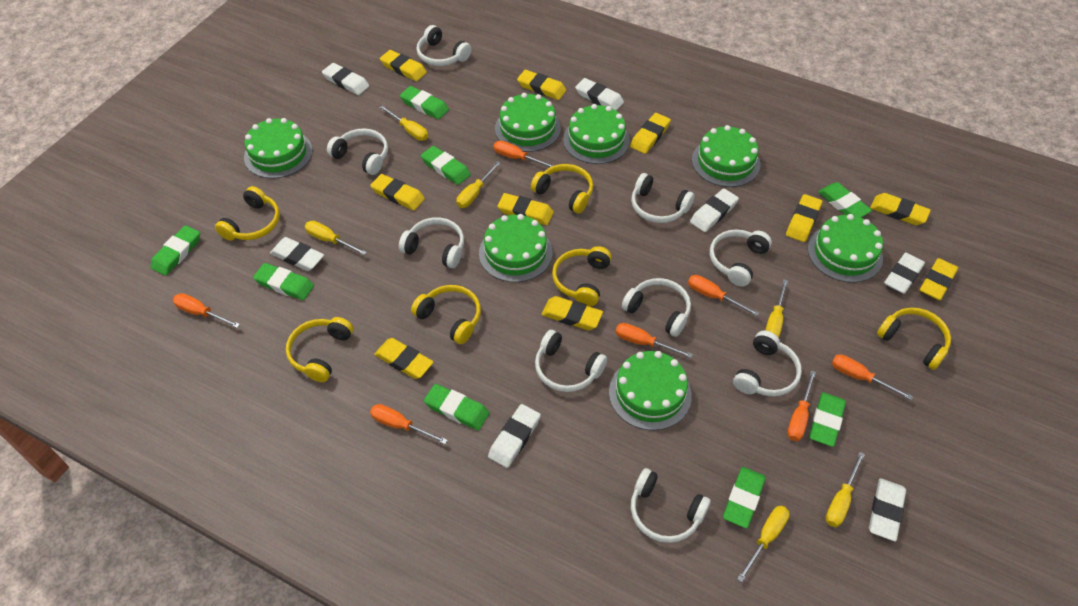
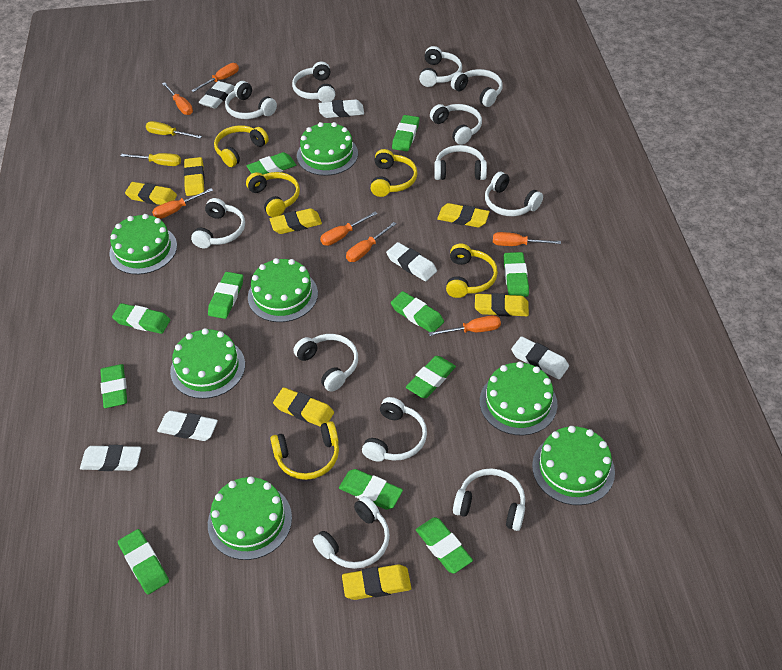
green eraser: [150,225,200,276] [253,263,314,300] [400,86,449,119] [421,146,471,185] [424,384,489,430] [723,467,766,528] [809,392,846,447] [818,182,872,218] = 8 -> [100,364,127,408] [112,303,170,334] [118,529,169,594] [208,272,243,319] [246,152,296,175] [339,469,403,510] [391,291,444,332] [392,115,420,151] [406,356,456,398] [416,517,473,574] [504,252,529,297] = 11
white eraser: [270,237,324,271] [322,63,369,95] [488,404,541,468] [575,78,624,110] [690,188,739,232] [869,478,906,542] [884,252,925,294] = 7 -> [80,445,141,471] [157,411,218,441] [199,81,235,109] [319,99,364,118] [386,242,437,281] [511,336,569,379] = 6
white headphones: [327,128,388,175] [399,217,464,268] [416,25,471,66] [535,330,607,392] [622,278,691,337] [631,173,694,223] [631,468,711,543] [710,230,772,287] [733,331,802,396] = 9 -> [191,198,245,248] [225,81,277,119] [292,62,335,102] [294,334,358,392] [313,496,390,569] [362,397,427,462] [419,46,462,87] [430,104,482,145] [434,145,487,180] [451,69,503,107] [453,468,525,531] [485,172,543,216] = 12
yellow eraser: [370,174,425,210] [374,338,434,379] [380,50,427,81] [497,193,554,225] [517,70,566,100] [541,296,603,330] [630,113,671,154] [786,194,823,242] [870,193,931,225] [920,258,958,300] = 10 -> [125,182,177,205] [184,157,205,196] [269,208,322,234] [273,387,334,427] [342,564,411,600] [437,203,490,228] [475,293,529,317] = 7
yellow headphones: [215,186,280,241] [286,317,354,382] [411,285,481,344] [531,164,593,214] [552,246,612,307] [877,308,951,370] = 6 -> [214,125,269,167] [246,172,300,217] [270,421,339,480] [370,149,417,197] [446,244,498,298] = 5
yellow screwdriver: [305,221,367,255] [380,105,428,141] [456,161,500,208] [737,506,790,582] [765,279,788,338] [826,452,865,527] = 6 -> [121,153,181,166] [146,121,202,139] = 2

